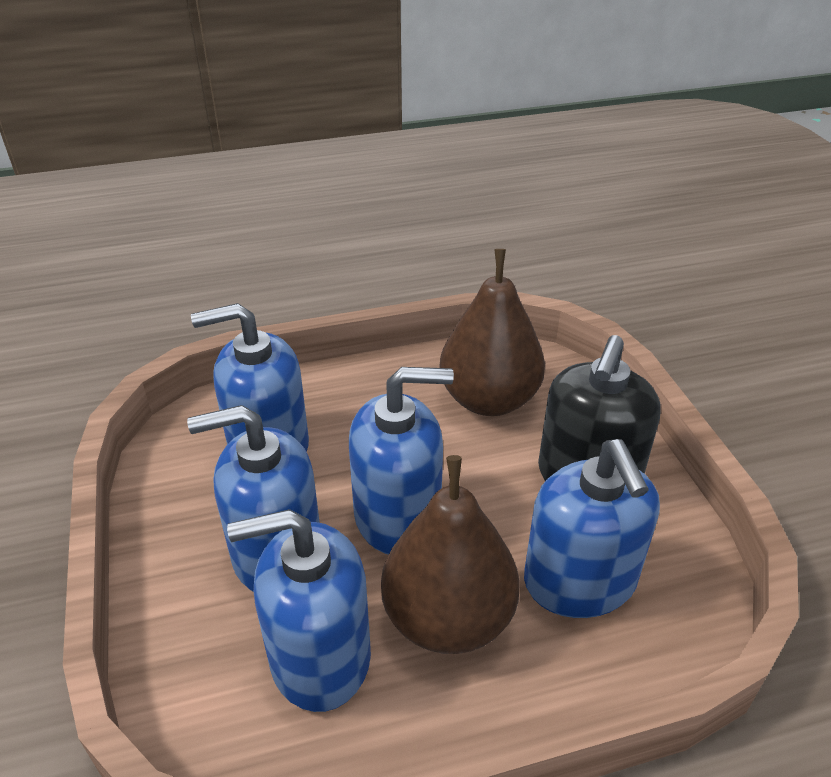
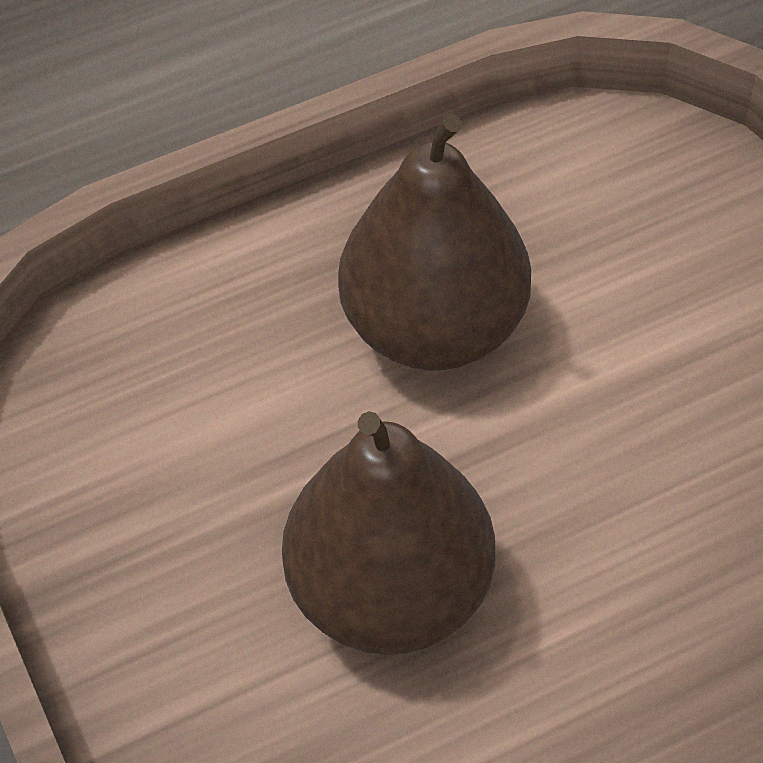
black soap dispenser: [538,335,661,481] = 1 -> none = 0
blue soap dispenser: [187,405,320,592] [191,303,309,452] [227,509,371,712] [349,367,454,555] [524,439,660,618] = 5 -> none = 0

